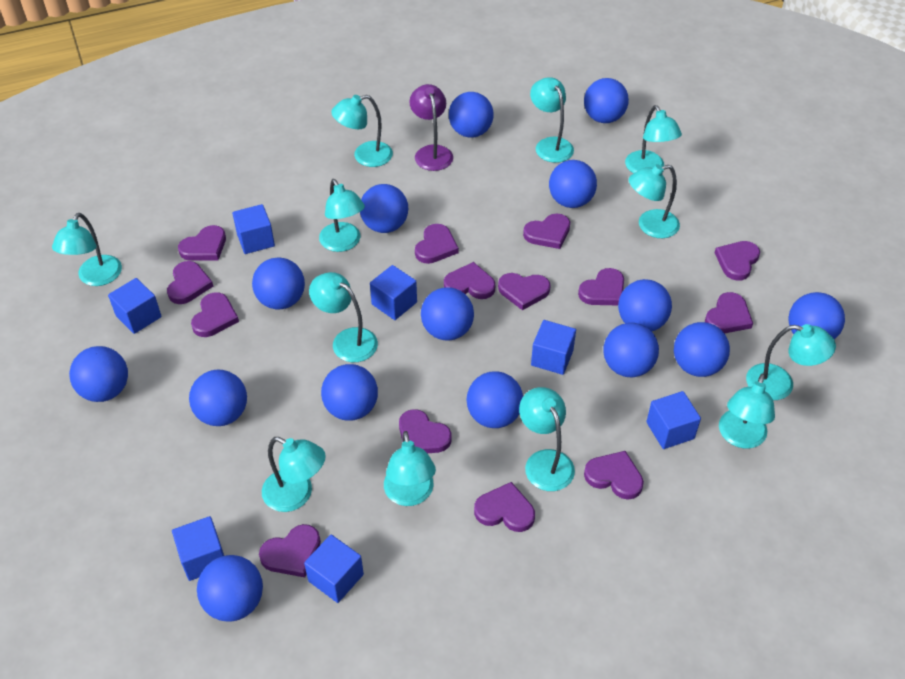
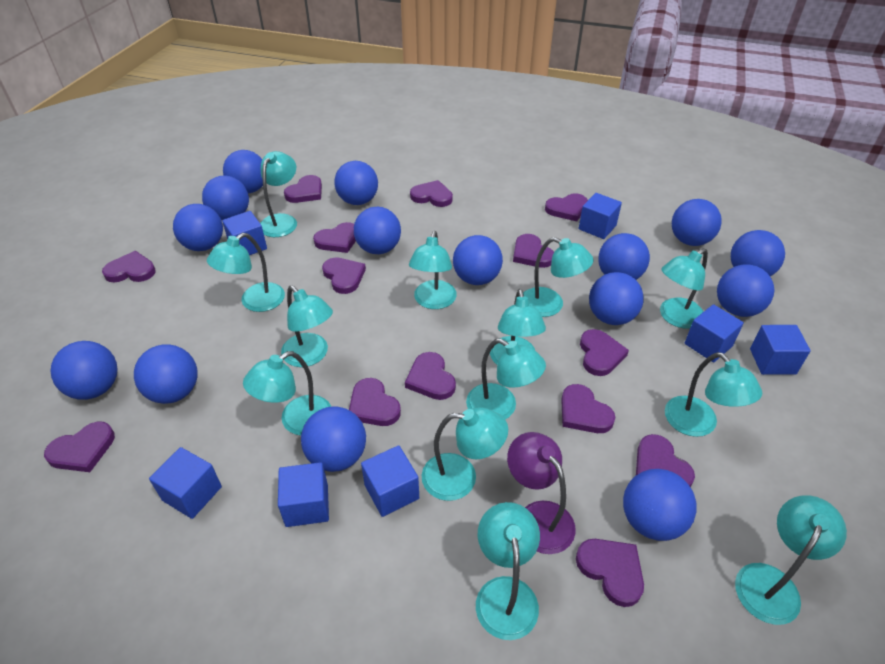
turquoise lamp: [52,213,122,286] [262,437,326,512] [309,272,378,362] [319,179,365,252] [331,95,393,167] [384,431,436,506] [519,387,575,491] [530,77,574,163] [625,105,682,173] [629,164,680,238] [719,373,775,448] [746,324,836,400] = 12 -> [207,233,285,312] [243,351,331,436] [260,151,297,237] [281,286,333,367] [409,231,457,309] [422,407,508,501] [466,338,546,419] [476,502,540,640] [490,289,546,364] [523,237,594,317] [660,248,708,329] [665,352,762,437] [735,495,847,625] = 13

